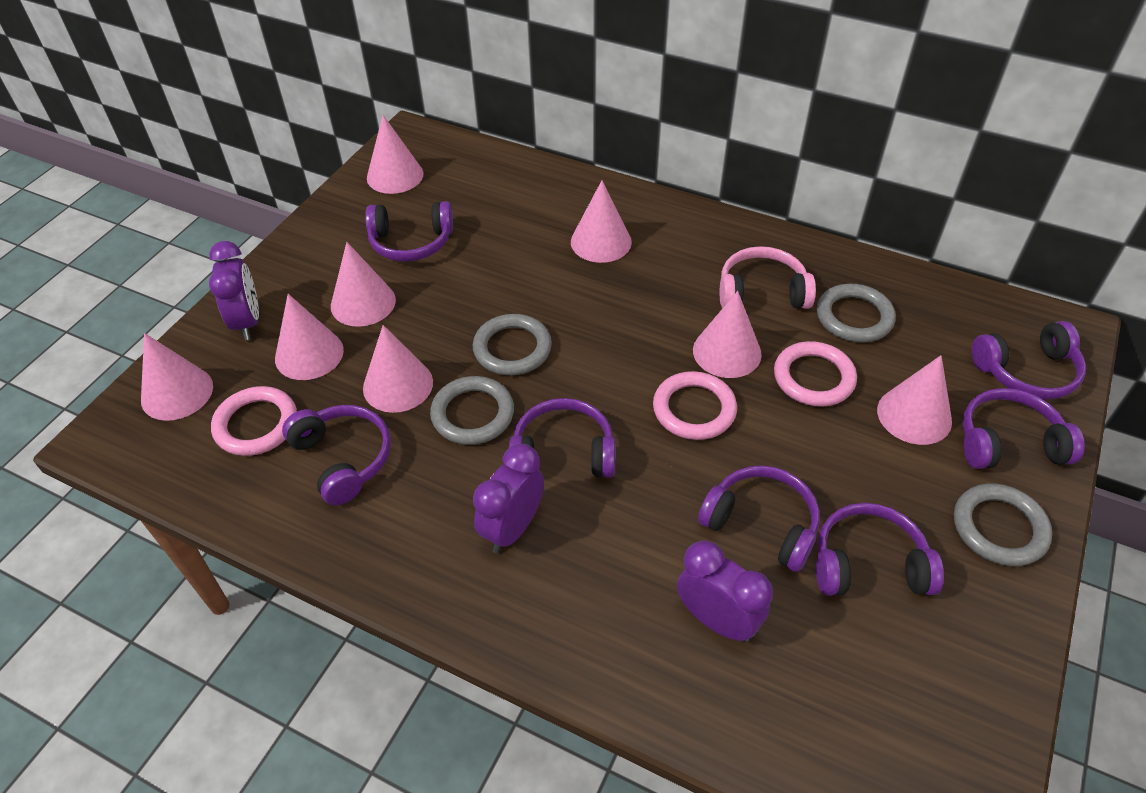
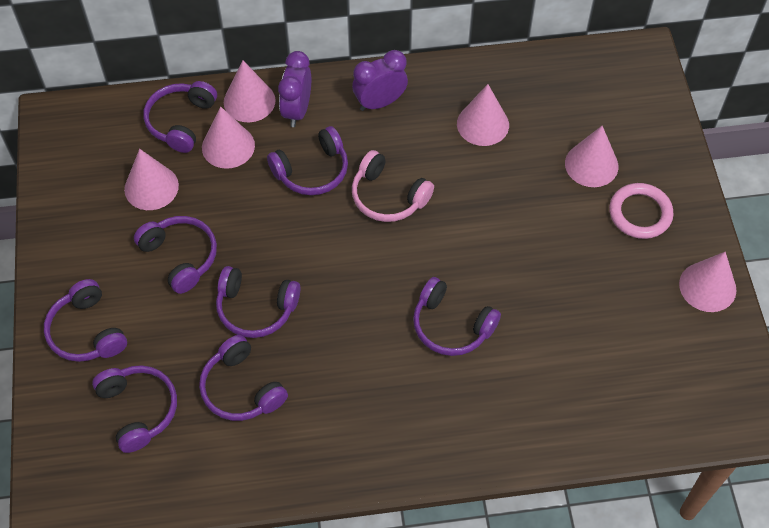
grey ring: [430,376,514,445] [473,314,552,376] [817,284,896,342] [954,484,1052,566] = 4 -> none = 0
pink cone: [141,333,213,421] [275,294,344,380] [331,242,396,327] [363,325,433,413] [367,115,423,194] [571,180,632,263] [693,291,762,378] [877,355,952,445] = 8 -> [124,149,179,210] [202,106,255,169] [224,61,275,122] [457,84,509,146] [565,126,618,187] [679,252,736,312] = 6
pink ring: [211,386,297,456] [653,371,737,440] [774,341,857,407] = 3 -> [609,183,674,239] = 1
purple clock: [209,241,259,340] [473,444,544,553] [677,540,773,642] = 3 -> [278,51,311,127] [352,50,408,111] = 2
purple headphones: [282,405,391,506] [365,201,453,262] [509,398,615,478] [698,465,820,572] [816,503,944,596] [963,388,1085,469] [971,321,1086,400] = 7 -> [44,279,127,362] [92,365,177,453] [134,216,217,294] [143,81,217,153] [199,335,288,421] [216,266,300,338] [267,126,348,195] [413,277,501,356] = 8

